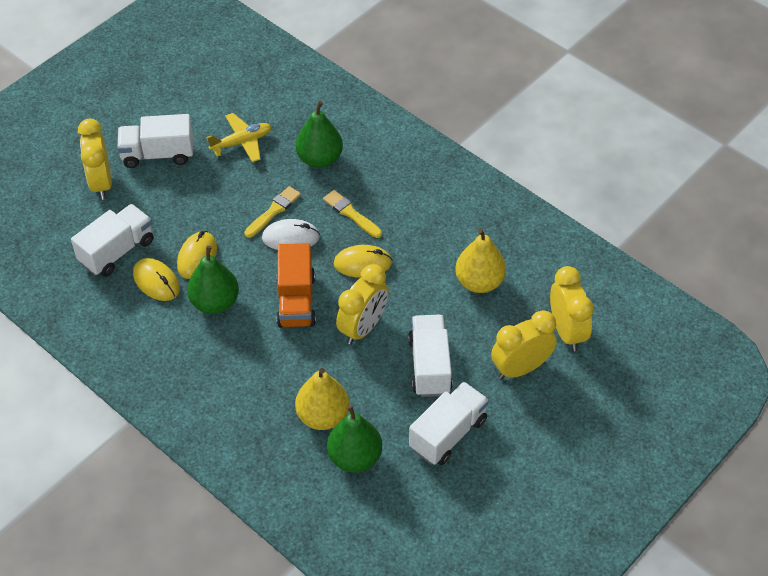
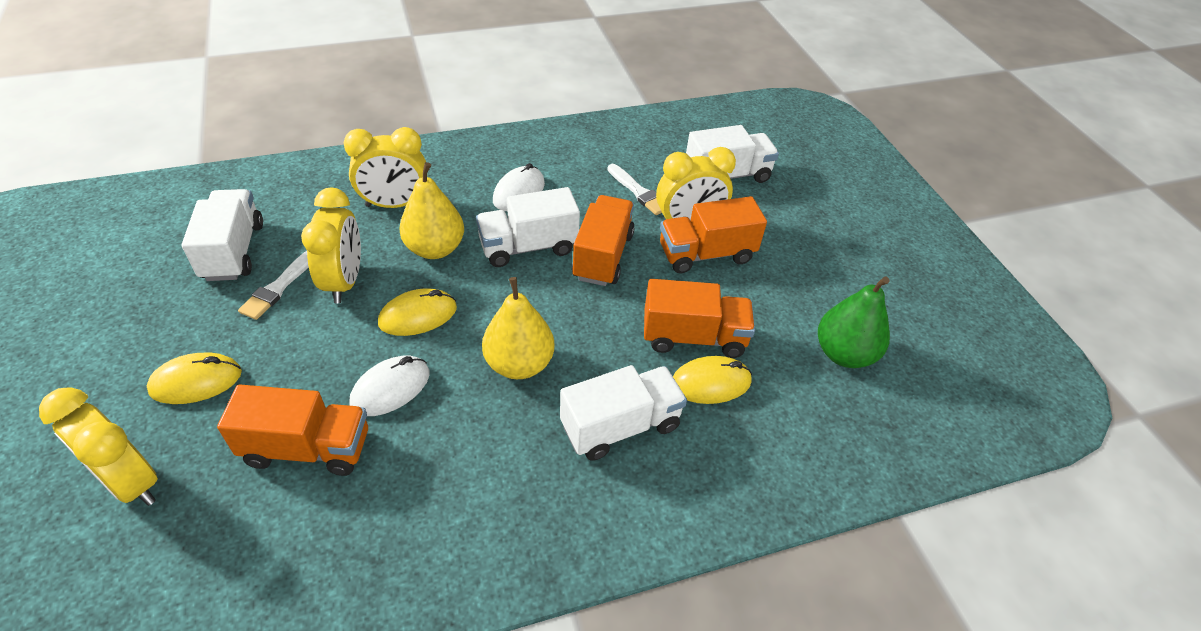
green pear: [187,246,239,314] [296,101,343,168] [327,405,382,472] = 3 -> [818,277,890,368] = 1
orange truck: [276,243,316,328] = 1 -> [217,385,368,476] [572,195,635,286] [644,279,755,358] [660,196,767,273] = 4
white brush: none = 0 -> [238,251,309,320] [607,164,662,215] = 2
white mouse: [262,219,320,250] = 1 -> [349,355,429,416] [493,163,545,211] = 2
yellow brush: [244,186,301,238] [323,190,382,238] = 2 -> none = 0
yellow plane: [206,113,271,162] = 1 -> none = 0

